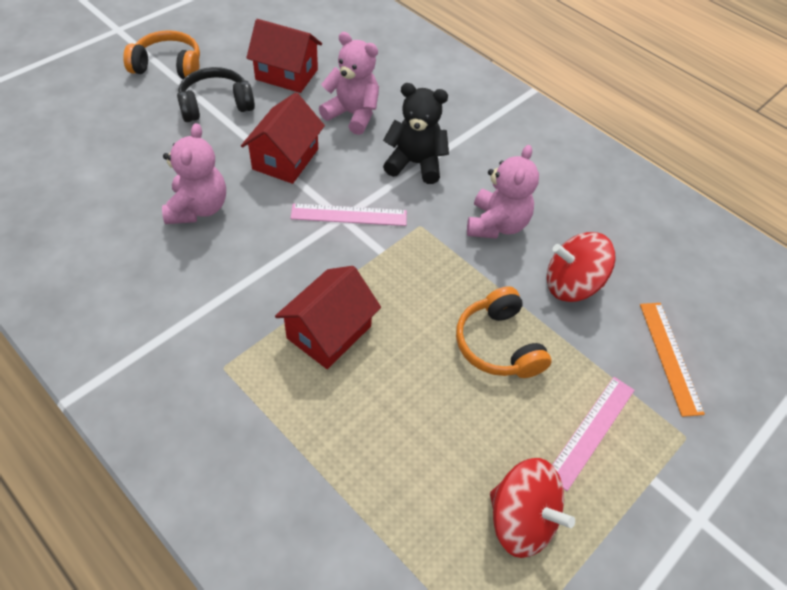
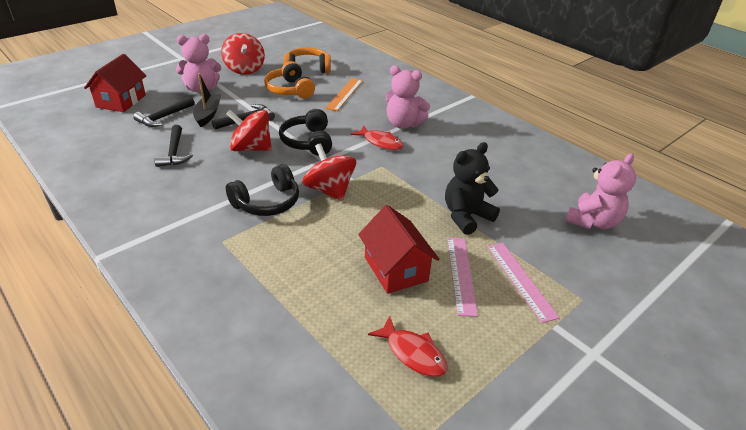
black boat: none = 0 -> [193,73,221,127] = 1
black hammer: none = 0 -> [133,97,195,127] [154,125,193,167] [212,104,275,130] = 3
black headphones: [177,67,255,122] = 1 -> [226,164,299,216] [279,109,332,156] = 2
red fish: none = 0 -> [351,126,404,150] [368,316,448,377] = 2
red house: [241,92,325,184] [246,19,322,93] [275,266,381,369] = 3 -> [84,54,146,112] [358,205,440,294] = 2
red spinning top: [490,458,575,558] [547,232,616,302] = 2 -> [221,33,265,75] [226,110,272,151] [302,143,356,201] = 3

